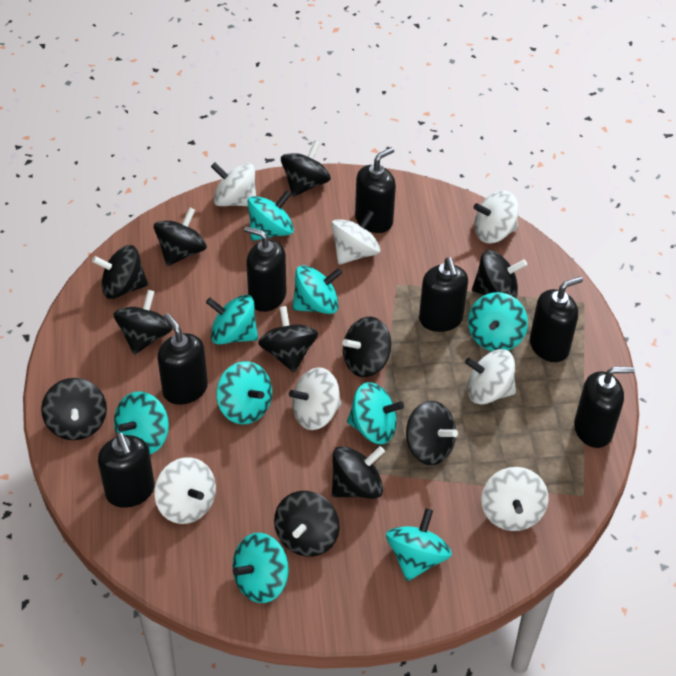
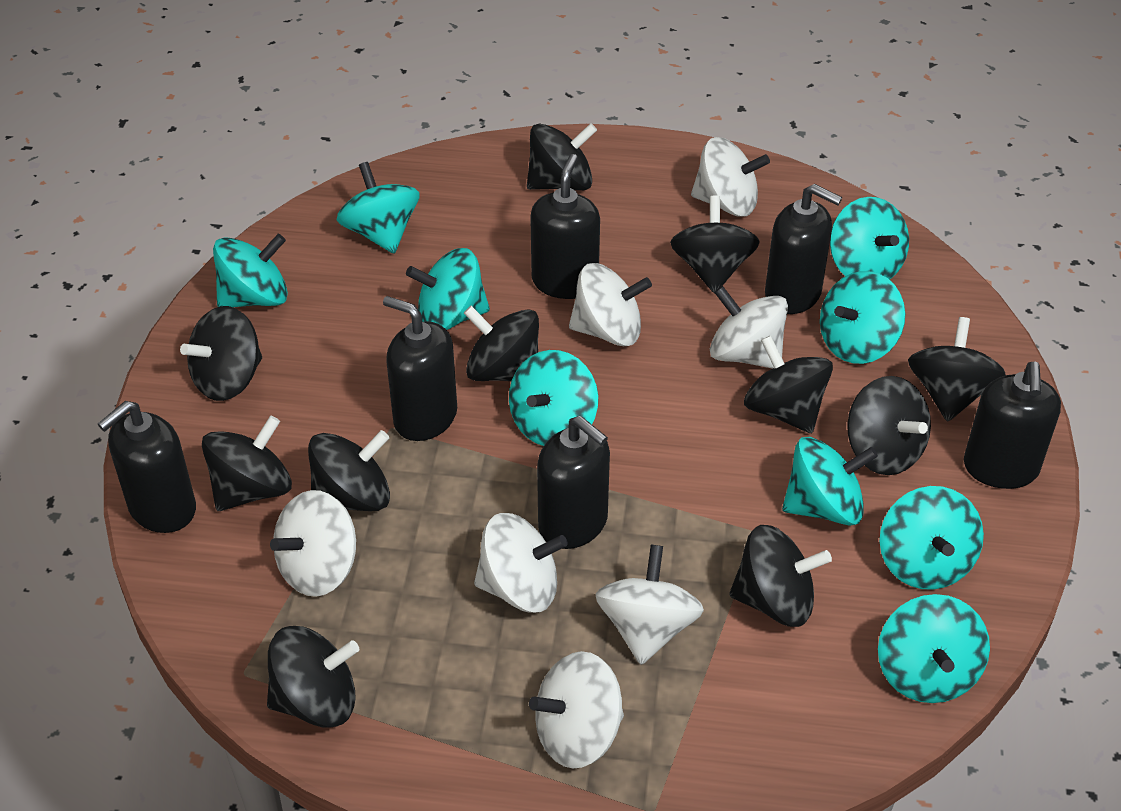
black soap dispenser: [98,432,155,508] [157,313,208,405] [244,226,286,312] [355,147,396,233] [419,257,468,332] [530,276,583,362] [574,367,635,448] = 7 -> [98,401,196,533] [383,296,457,441] [530,154,600,299] [537,416,610,549] [765,184,842,314] [964,362,1061,489] = 6

